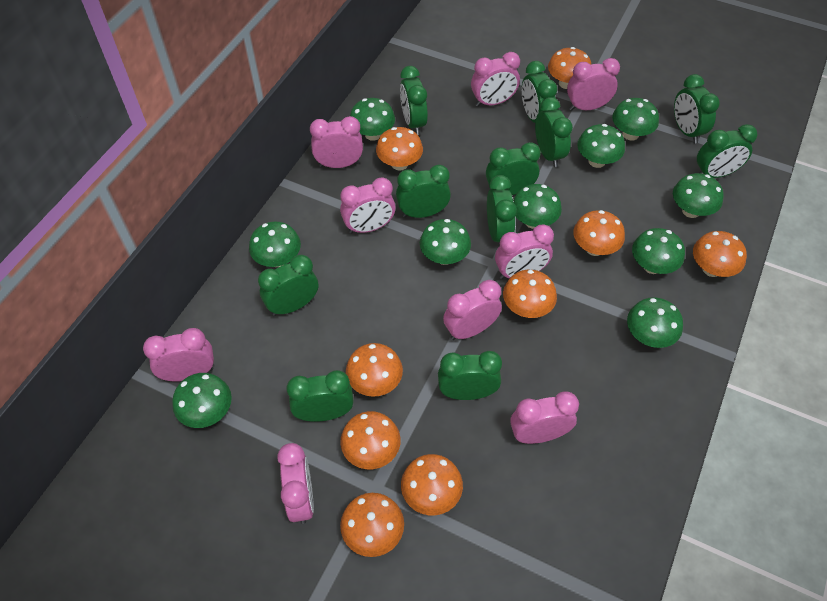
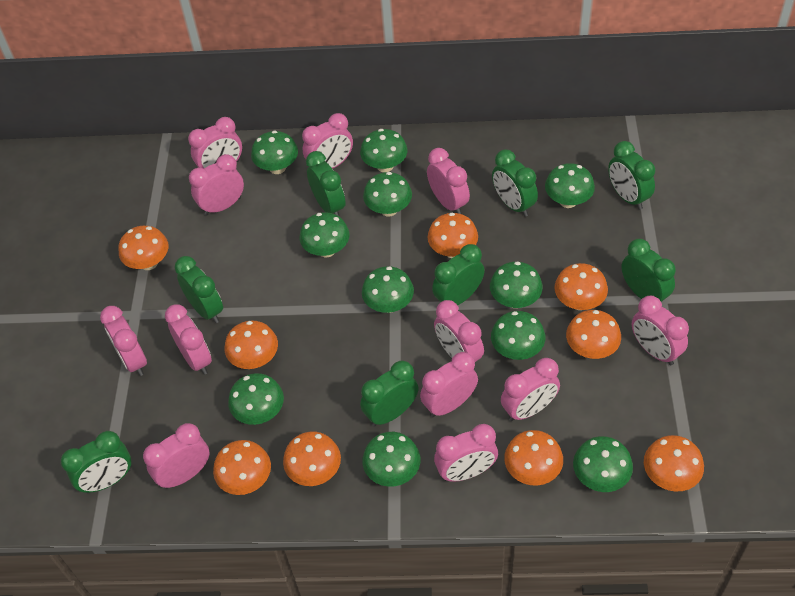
green clock: [258,255,318,316] [286,370,354,422] [396,165,451,218] [400,66,428,135] [438,351,502,400] [486,142,541,195] [487,175,517,246] [522,61,557,123] [535,97,573,167] [674,74,720,143] [697,124,758,178] = 11 -> [61,431,131,493] [175,256,223,323] [306,151,346,217] [360,361,419,427] [432,244,485,305] [492,149,538,217] [608,141,655,210] [621,239,676,302] = 8
green mushroom: [172,373,232,428] [249,222,301,267] [350,98,395,141] [420,219,471,265] [513,184,562,229] [577,124,625,168] [612,98,659,141] [627,297,683,348] [632,228,685,274] [673,173,724,218] = 10 -> [228,373,284,425] [251,131,298,174] [300,212,349,257] [360,129,408,172] [362,266,414,313] [362,432,420,487] [363,172,412,217] [490,262,543,308] [491,311,545,360] [545,163,595,208] [573,436,633,492] = 11
pink clock: [143,328,214,382] [277,443,314,524] [310,116,363,168] [340,177,396,234] [443,280,502,340] [471,52,520,107] [495,224,554,279] [510,391,579,444] [567,58,620,111] = 9 -> [100,306,147,376] [143,423,209,489] [165,304,212,375] [188,117,242,168] [189,154,244,216] [302,113,353,169] [420,352,478,417] [427,148,470,214] [434,300,484,369] [434,424,498,482] [501,358,560,421] [632,296,689,365] = 12

